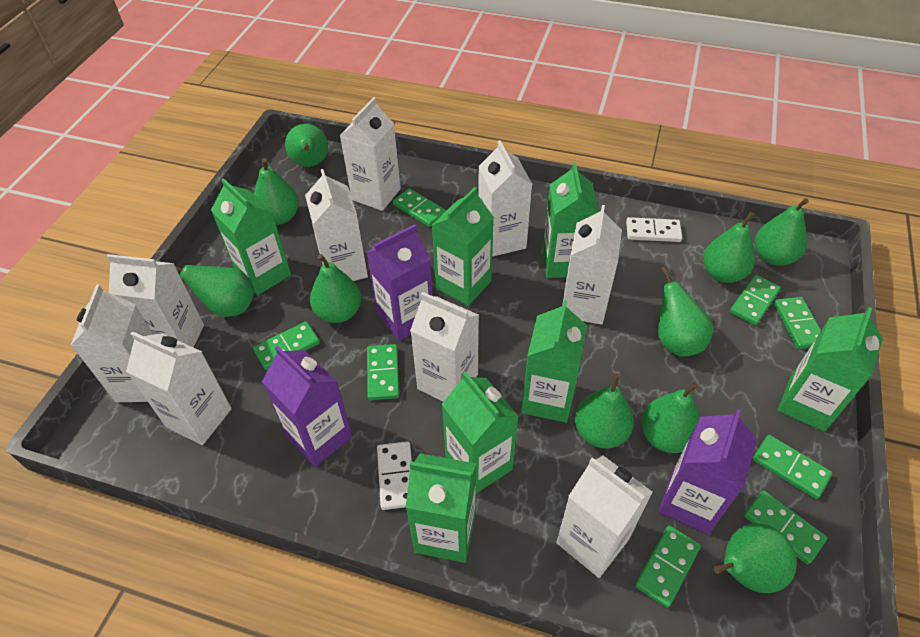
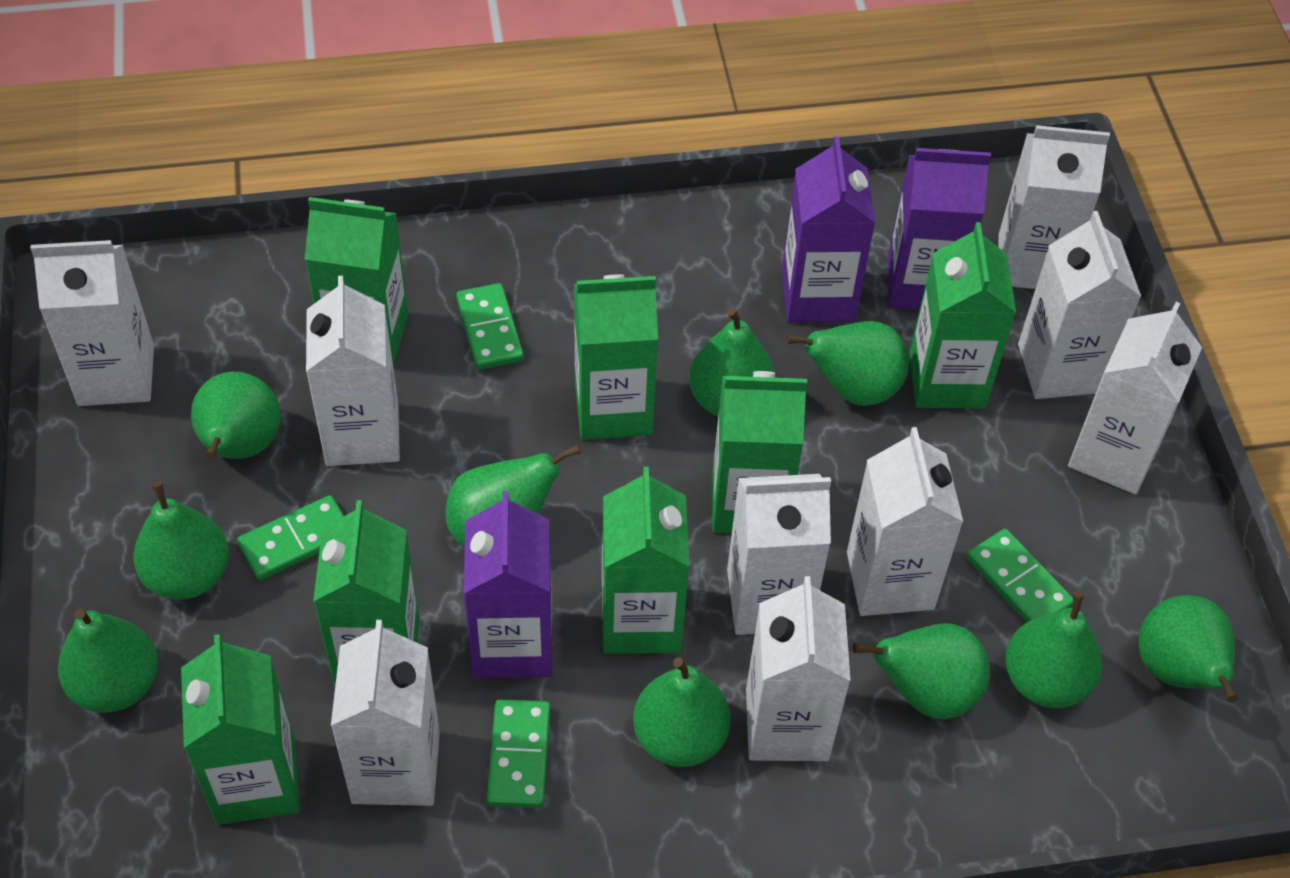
green domino: [253,321,320,370] [367,344,400,401] [393,188,446,227] [635,525,701,608] [730,275,781,325] [744,490,827,564] [753,435,832,499] [774,297,821,349] = 8 -> [237,495,344,580] [456,283,524,370] [487,699,551,808] [967,528,1073,622] = 4
white domino: [377,441,412,510] [626,217,682,242] = 2 -> none = 0

